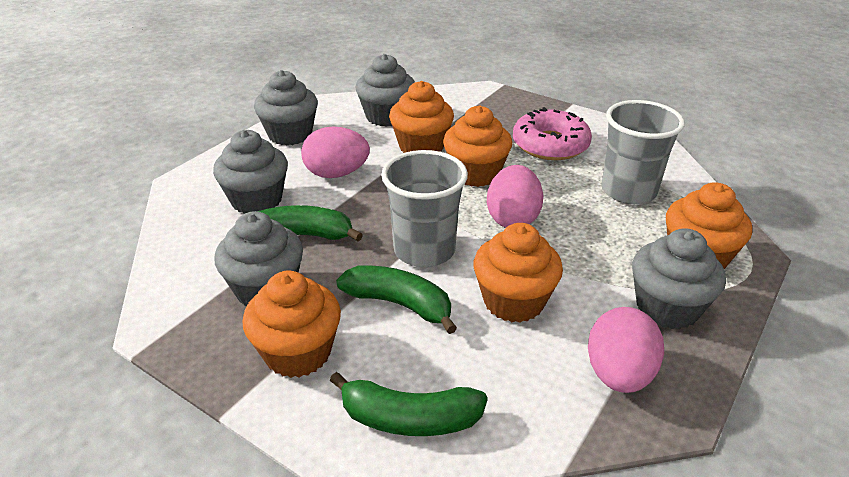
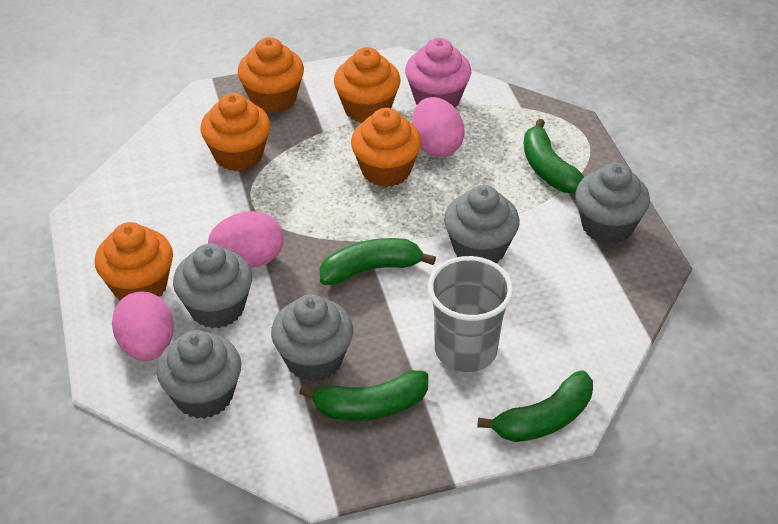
green banana: [257,205,363,241] [330,372,488,436] [336,265,457,334] = 3 -> [299,370,428,421] [320,238,436,285] [477,370,593,442] [524,119,584,193] = 4
grey cup: [381,150,468,267] [601,100,685,204] = 2 -> [428,256,513,372] = 1
pink cupcake: none = 0 -> [405,38,471,108] = 1
pink donut: [513,107,592,160] = 1 -> none = 0

